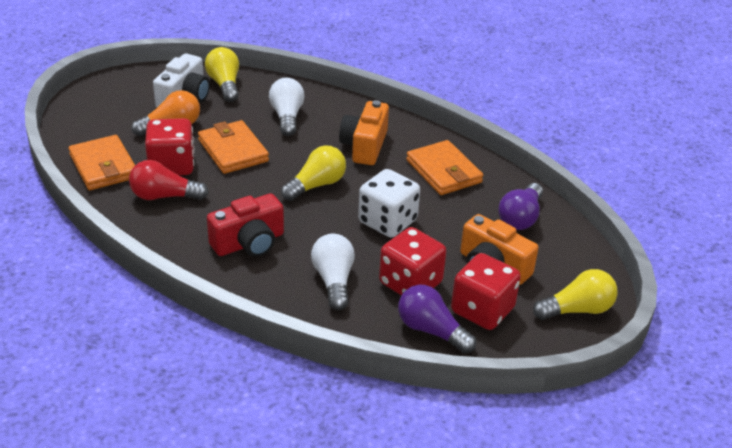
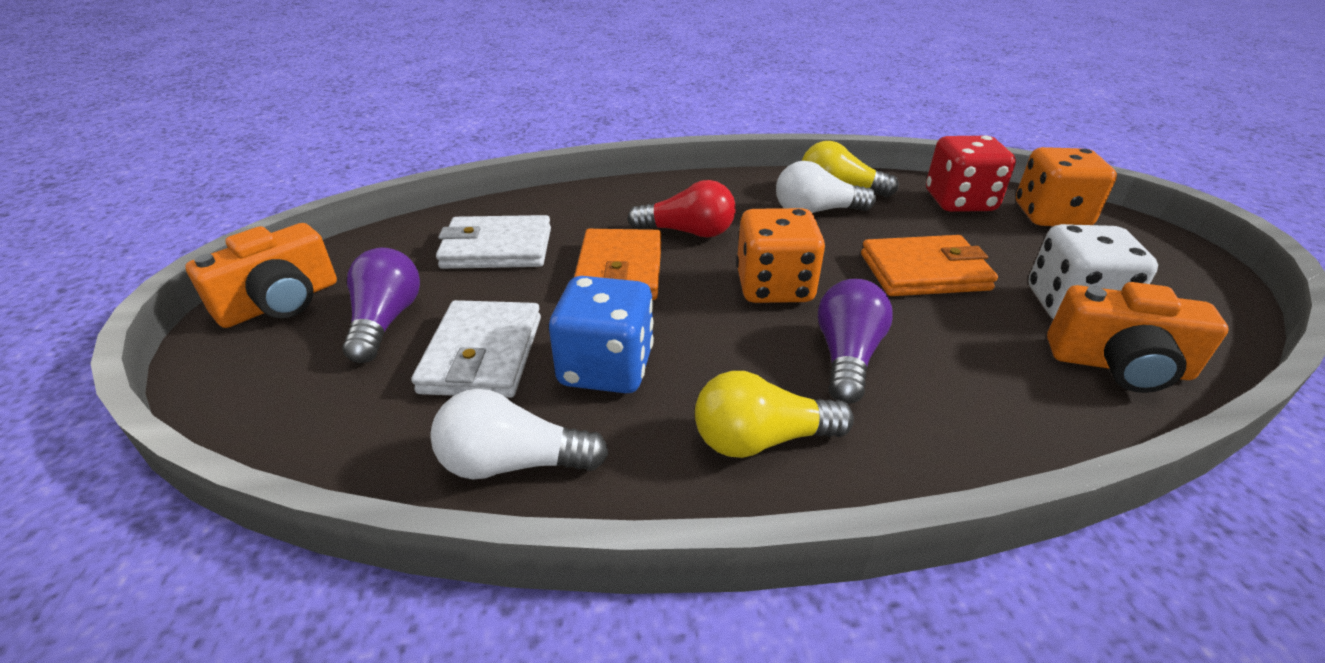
blue dice: none = 0 -> [549,276,654,393] = 1
orange dice: none = 0 -> [736,208,825,303] [1016,147,1117,226] = 2
orange light bulb: [131,90,200,136] = 1 -> none = 0
orange wallet: [69,135,135,190] [198,120,269,174] [406,140,483,195] = 3 -> [574,229,661,300] [861,235,998,296] = 2
red camera: [207,193,284,257] = 1 -> none = 0
red dice: [145,118,195,175] [379,227,446,295] [451,253,521,330] = 3 -> [926,136,1016,212] = 1
white camera: [153,53,210,108] = 1 -> none = 0
white wallet: none = 0 -> [411,300,541,398] [436,215,551,269] = 2
yellow light bulb: [205,47,239,102] [281,146,346,201] [533,269,618,320] = 3 -> [695,371,854,458] [802,141,899,197] = 2

